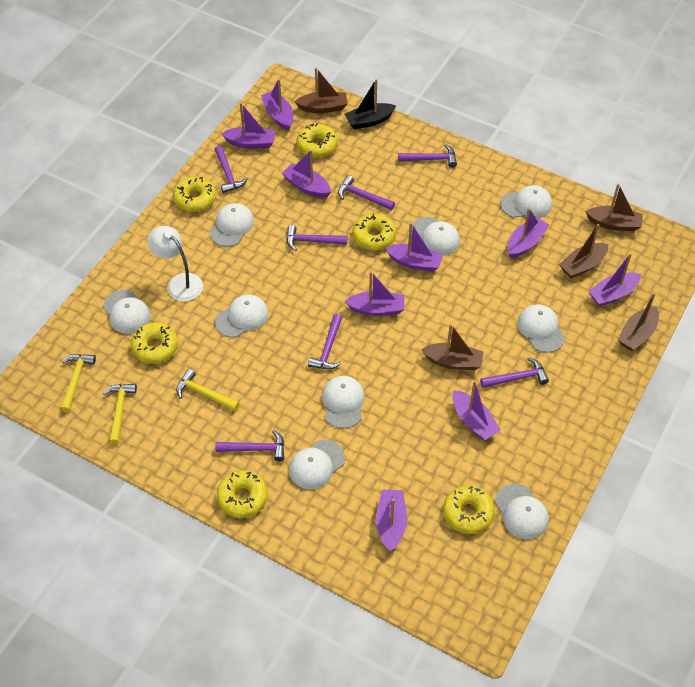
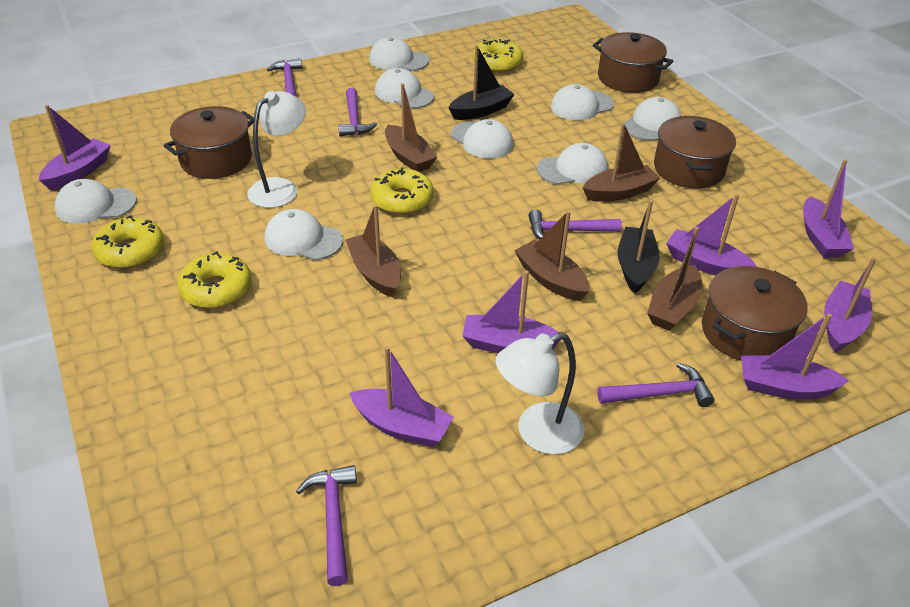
black boat: [345,79,396,129] = 1 -> [449,45,515,120] [617,200,660,293] = 2
brown pot: none = 0 -> [164,106,254,179] [593,32,673,93] [654,116,736,188] [702,266,807,361] = 4
purple boat: [221,102,275,149] [261,79,293,131] [282,150,331,198] [345,271,404,316] [376,489,407,551] [385,222,443,272] [452,381,501,440] [508,208,549,258] [588,253,641,307] = 9 -> [39,105,111,190] [349,346,454,447] [462,270,561,353] [666,194,757,276] [741,313,849,400] [803,159,854,258] [824,257,876,352] = 7
purple hammer: [214,145,248,193] [215,430,284,461] [287,225,347,251] [308,314,342,369] [338,175,395,210] [398,144,457,168] [480,357,549,388] = 7 -> [267,58,302,97] [296,465,357,586] [338,88,377,136] [528,209,622,240] [597,363,715,407] = 5
white cap: [103,290,151,334] [210,203,254,247] [215,295,268,337] [289,440,345,489] [322,376,364,429] [411,217,460,255] [495,484,549,539] [500,185,552,218] [517,304,565,353] = 9 -> [55,179,136,224] [265,209,343,260] [369,37,430,71] [375,68,434,109] [451,119,514,159] [537,143,608,185] [551,84,614,120] [624,97,681,141] = 8
white lamp: [148,226,203,301] = 1 -> [247,91,306,208] [496,332,584,454] = 2
yellow donut: [131,322,178,364] [173,177,216,212] [217,470,268,518] [296,124,338,158] [352,213,396,250] [443,486,495,534] = 6 -> [92,215,164,268] [177,251,252,308] [370,167,434,214] [473,39,523,73] = 4
yellow hammer: [60,354,96,412] [103,384,137,444] [176,369,240,411] = 3 -> none = 0

